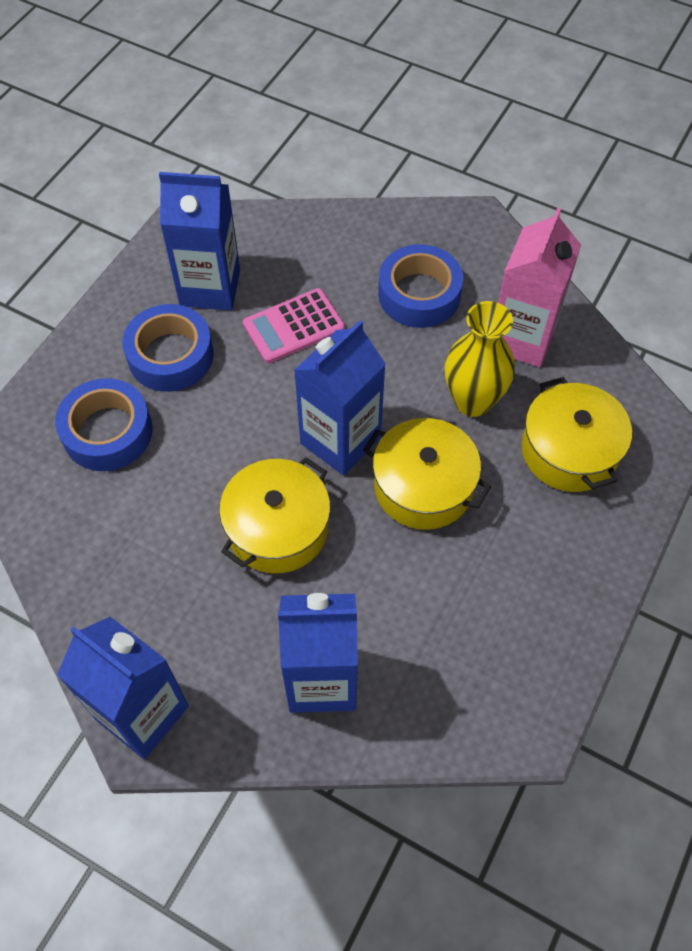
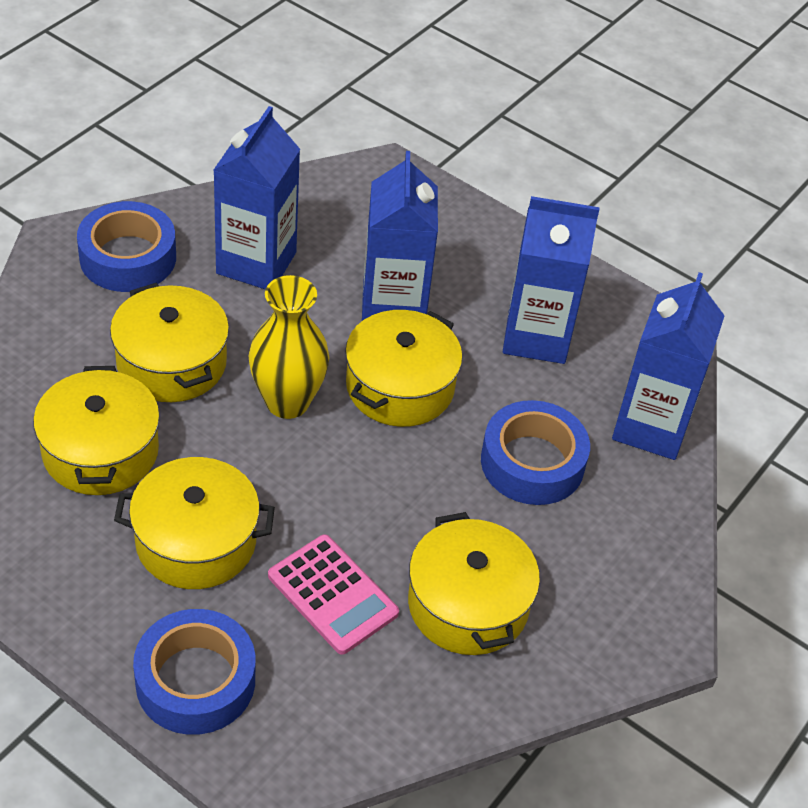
pink carton: [498,208,581,367] = 1 -> none = 0
yellow pot: [219,457,331,573] [363,418,491,530] [521,377,632,492] = 3 -> [33,366,160,495] [110,283,229,402] [114,457,275,589] [345,310,463,427] [408,512,540,655] = 5

